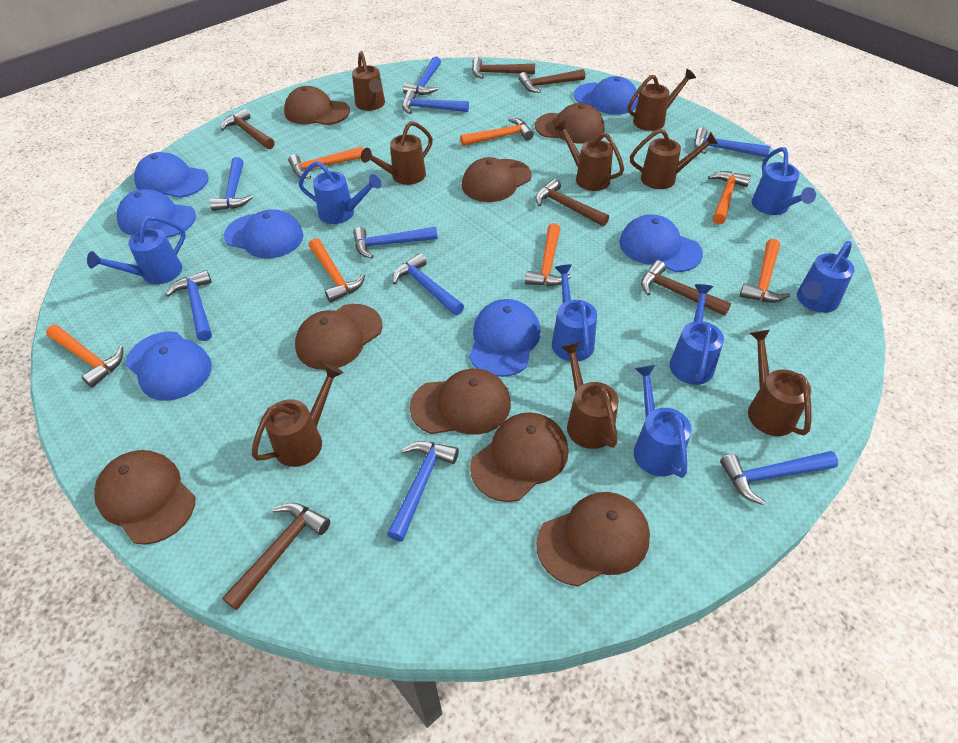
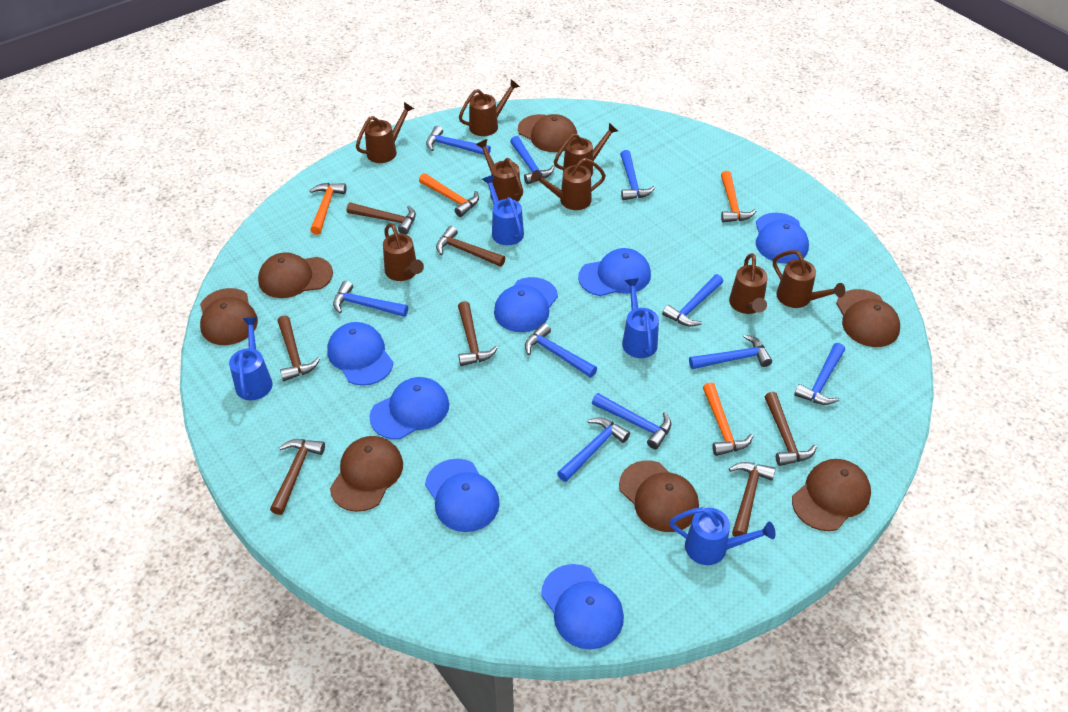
blue hammer: [165,270,212,341] [210,157,253,211] [353,227,438,259] [387,441,459,542] [392,253,464,315] [402,90,469,114] [403,57,441,95] [694,127,770,157] [720,451,838,505] = 9 -> [333,281,408,317] [426,126,491,155] [510,136,555,184] [525,323,597,378] [557,418,630,482] [592,393,671,449] [620,150,655,200] [662,274,723,327] [689,335,772,369] [794,343,845,405] = 10
blue watering can: [87,216,186,284] [299,161,382,224] [552,264,597,361] [634,365,691,478] [669,284,724,385] [752,147,816,215] [797,241,855,313] = 7 -> [229,318,273,400] [482,175,524,245] [622,278,659,358] [670,507,776,565] = 4
brown cap: [94,450,195,545] [284,86,350,125] [295,304,383,370] [410,368,511,435] [462,157,532,202] [470,412,568,502] [535,103,604,144] [536,492,650,586] = 8 -> [200,288,258,345] [258,252,333,298] [330,436,403,512] [518,114,577,152] [619,460,699,532] [792,459,871,531] [836,289,900,347] = 7
brown hammer: [221,108,275,149] [222,503,330,610] [472,57,535,79] [519,69,585,93] [535,178,609,226] [641,260,731,316] = 6 -> [270,439,325,515] [278,315,320,381] [347,202,416,234] [436,226,505,267] [458,301,498,366] [729,462,776,537] [765,392,817,466] = 7
orange hammer: [46,325,123,388] [288,146,363,179] [309,238,365,303] [460,118,534,146] [525,223,571,286] [708,171,751,225] [740,239,790,303] = 7 -> [309,183,346,235] [419,173,479,217] [703,382,753,456] [721,171,756,222] = 4

